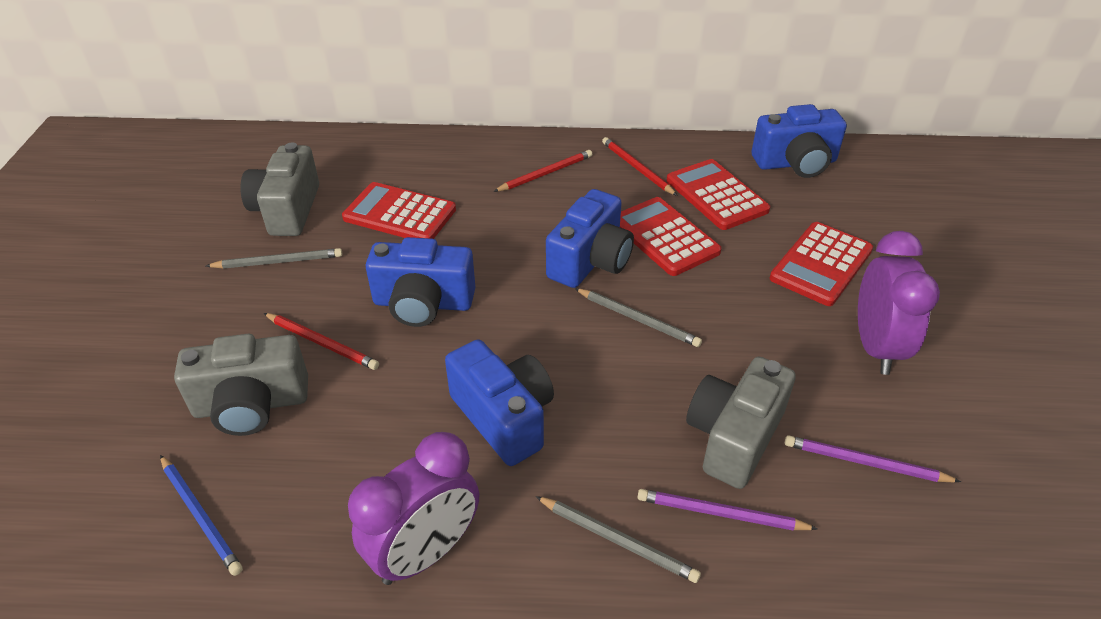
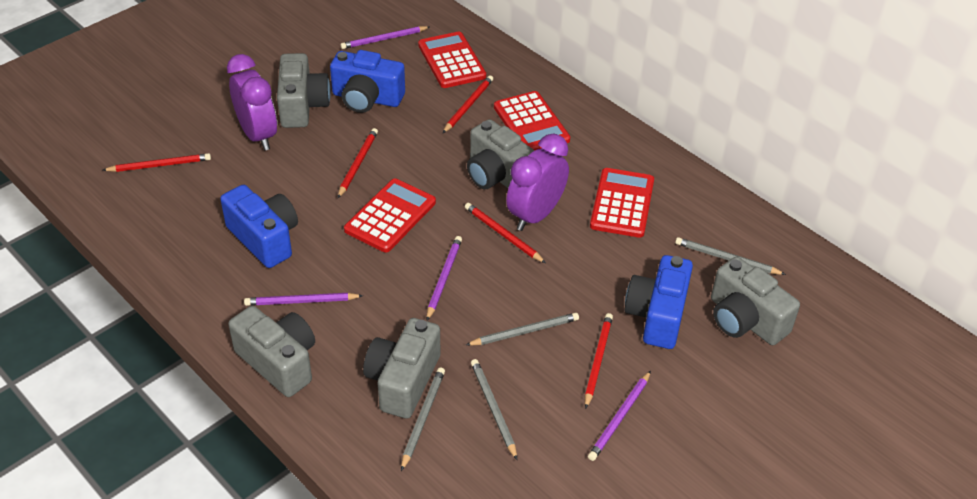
blue camera: [366,237,475,327] [445,339,554,466] [546,189,634,288] [751,104,847,178] = 4 -> [220,185,298,268] [330,50,405,113] [625,255,693,349] = 3
blue pencil: [160,455,243,576] = 1 -> none = 0
grey camera: [174,334,308,436] [240,142,319,236] [686,357,796,489] = 3 -> [228,306,315,397] [277,53,331,128] [363,318,440,419] [467,119,535,189] [711,257,800,345] = 5
grey pencil: [206,248,342,269] [535,496,701,583] [575,288,702,347] = 3 -> [401,367,445,471] [466,313,579,345] [471,359,517,460] [675,237,786,275] = 4
purple pencil: [637,489,818,531] [785,435,961,482] = 2 -> [244,293,363,306] [340,26,430,49] [426,236,462,320] [588,371,651,461] = 4
red pencil: [264,313,379,370] [493,150,592,192] [602,137,678,196] = 3 -> [103,153,211,172] [338,128,378,198] [443,75,493,133] [465,203,546,263] [585,313,613,409] = 5

